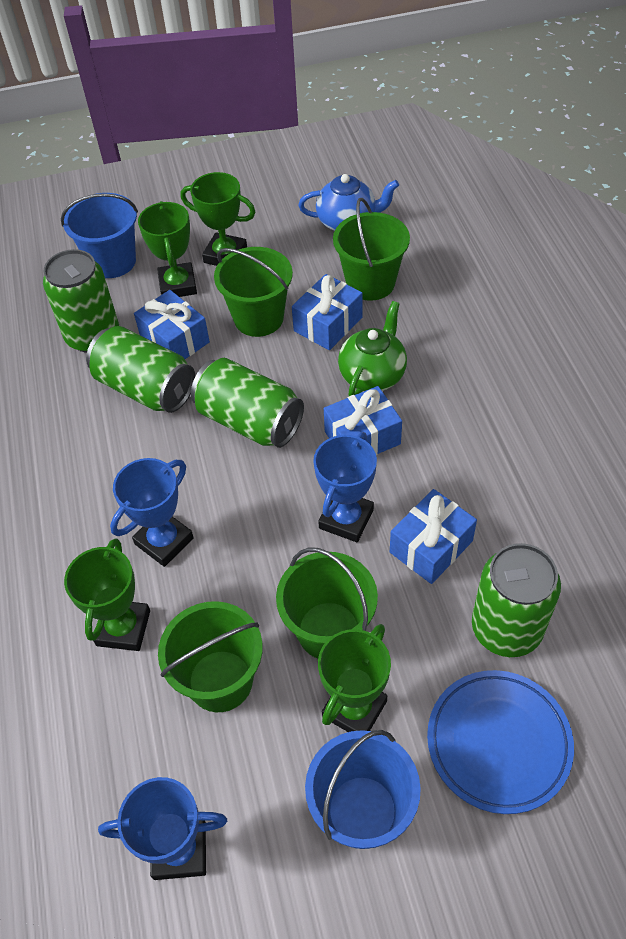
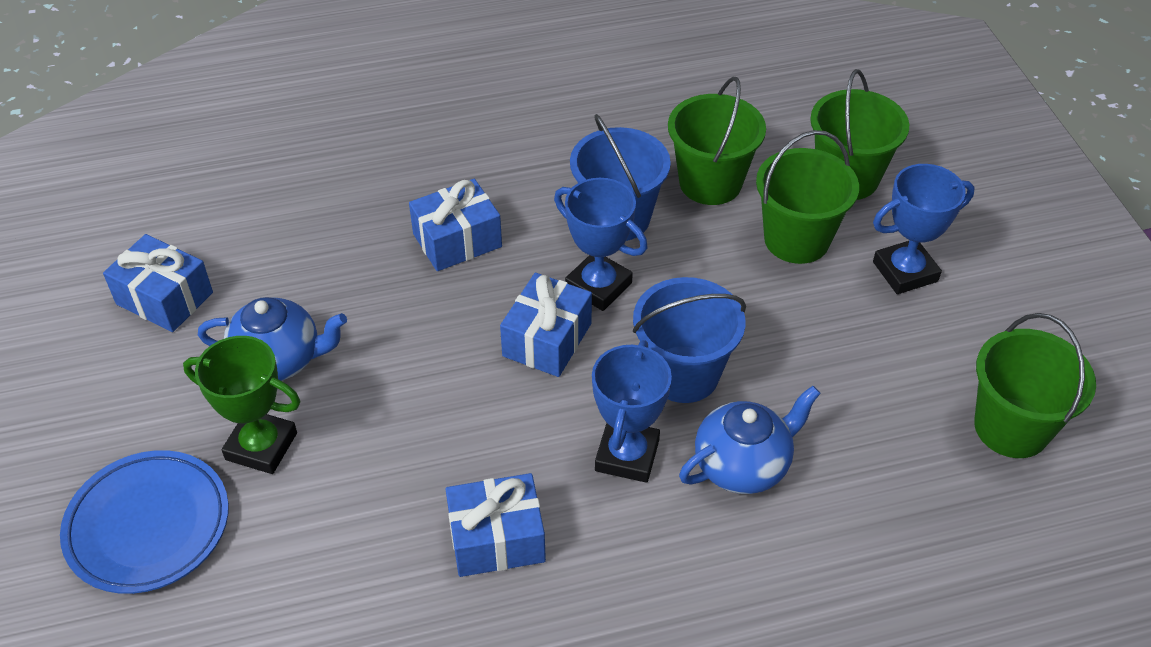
blue teapot: [298,174,399,231] = 1 -> [198,297,347,381] [679,386,821,494] = 2
green can: [43,249,119,353] [86,326,195,413] [191,358,304,448] [472,543,561,657] = 4 -> none = 0
green teapot: [338,301,407,396] = 1 -> none = 0
green trophy: [64,538,150,651] [138,201,197,297] [181,172,255,266] [318,624,391,732] = 4 -> [183,336,300,474] = 1

